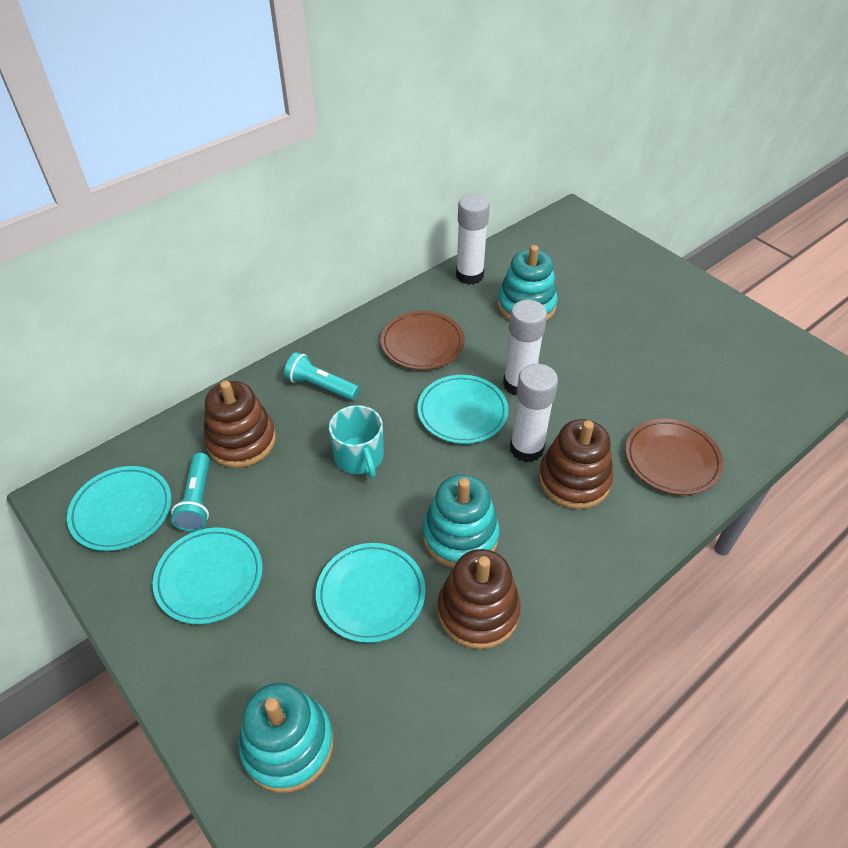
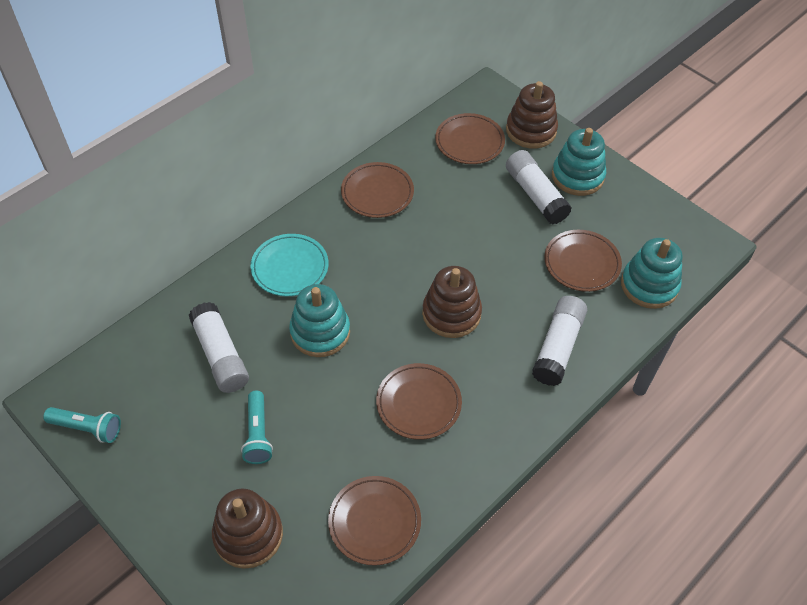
brown plate: [381,311,464,370] [625,419,724,495] = 2 -> [328,476,421,566] [341,162,414,218] [376,363,462,440] [435,113,505,164] [544,230,622,292] = 5
turquoise mug: [329,405,384,478] = 1 -> none = 0
turquoise plate: [67,466,171,551] [153,528,263,624] [316,543,426,643] [418,375,508,444] = 4 -> [251,234,329,296] = 1

